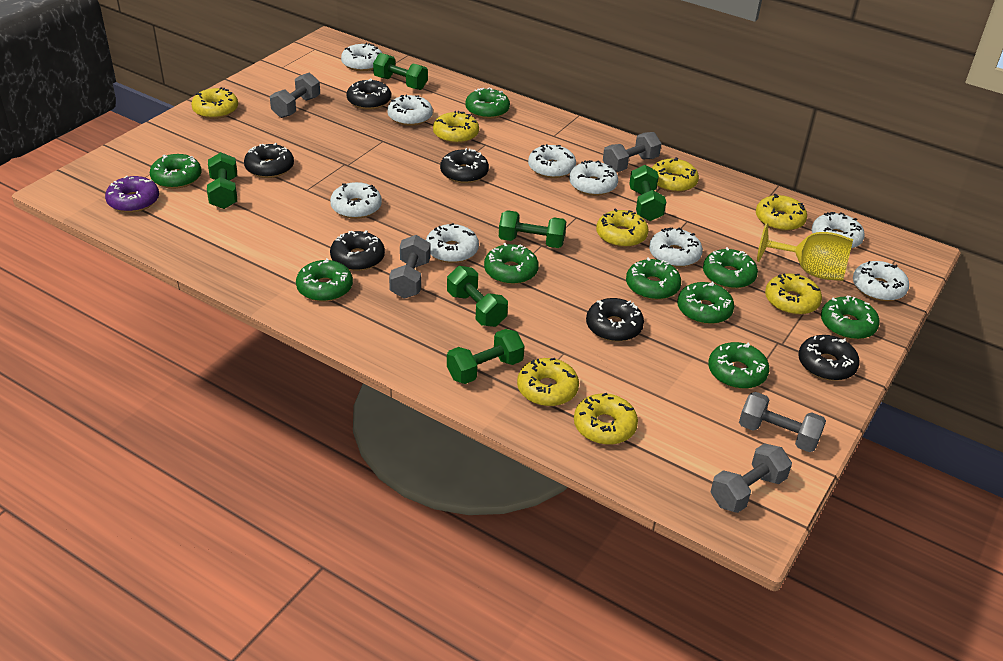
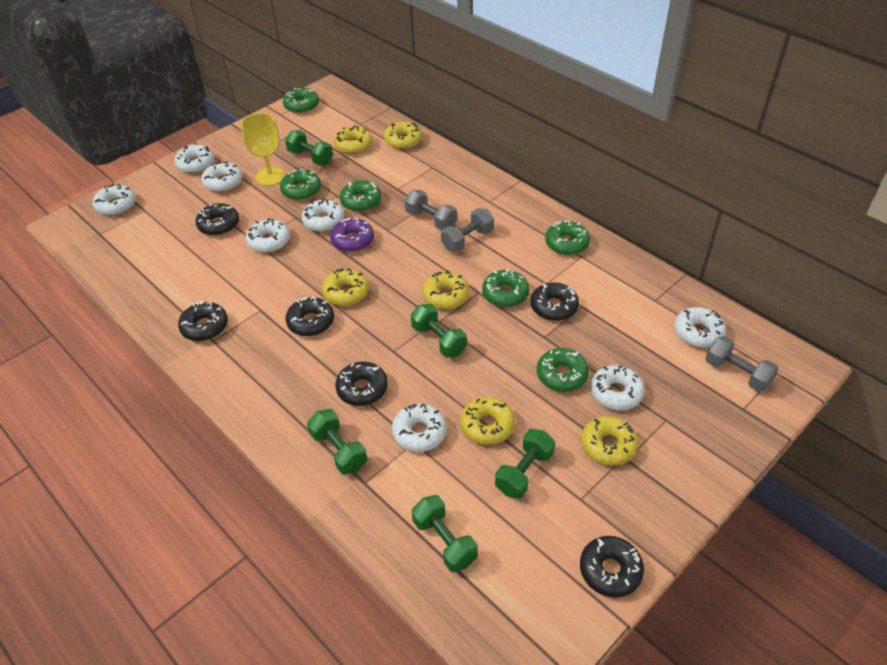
green donut: [150,154,202,189] [296,258,353,302] [465,88,510,119] [484,243,539,285] [626,257,681,300] [677,282,734,324] [703,247,758,289] [708,342,769,389] [821,296,880,340] = 9 -> [280,169,321,200] [283,88,319,113] [340,181,381,212] [482,269,529,307] [537,348,589,392] [545,220,590,255] = 6
green dumbbell: [207,152,237,209] [373,53,428,90] [447,266,508,327] [447,329,525,384] [499,210,567,248] [629,165,666,221] = 6 -> [285,130,333,165] [307,409,367,475] [411,304,467,358] [412,495,478,573] [495,429,555,499] = 5
grey dumbbell: [270,73,320,118] [389,235,431,299] [603,132,662,172] [710,443,792,513] [739,392,826,452] = 5 -> [405,190,457,230] [441,208,494,252] [705,336,778,392] = 3
white donut: [330,182,382,219] [341,43,382,71] [387,94,433,126] [426,223,479,263] [528,144,576,178] [569,160,618,196] [649,228,703,267] [812,212,865,249] [853,261,909,301] = 9 -> [93,184,136,216] [174,145,215,174] [201,162,242,192] [246,219,290,253] [302,199,345,232] [392,404,447,452] [590,365,645,410] [674,307,726,348] = 8
yellow donut: [191,87,238,119] [433,111,479,144] [517,358,579,406] [574,393,638,445] [596,209,649,248] [652,157,699,193] [756,194,807,231] [765,274,822,315] = 8 -> [322,268,369,306] [334,126,372,154] [384,122,422,149] [422,271,469,309] [460,397,515,445] [581,416,638,466] = 6

